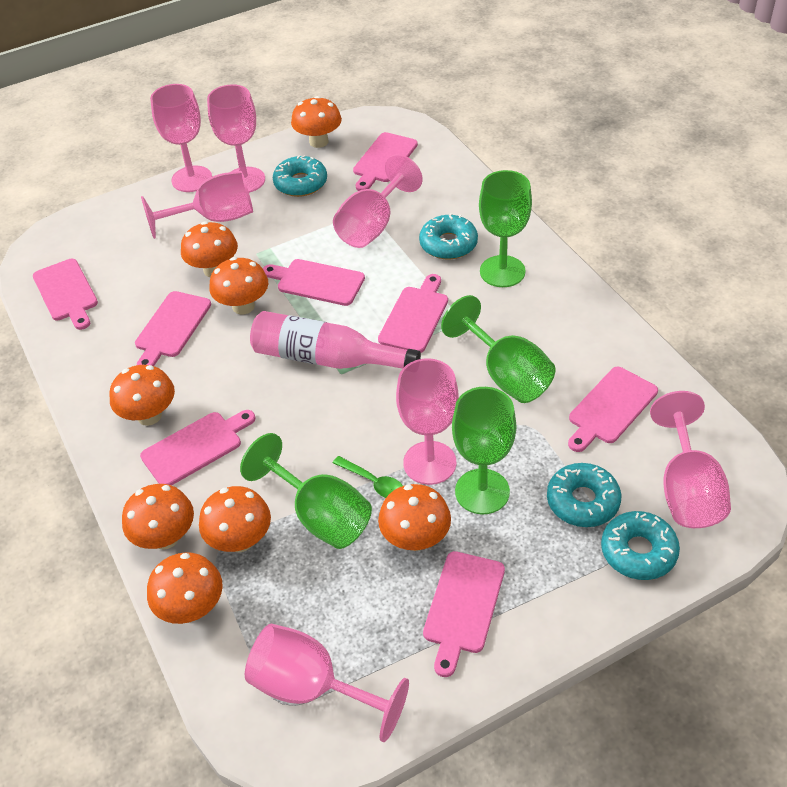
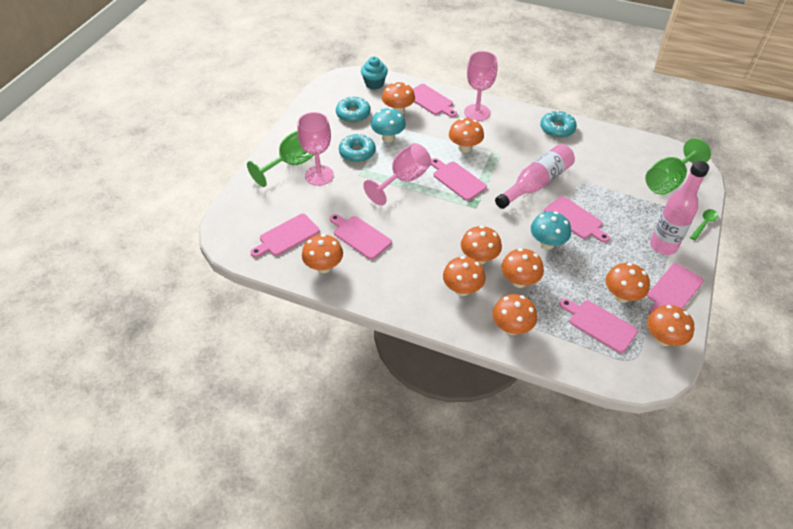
green goblet: [240,433,372,549] [441,295,556,403] [452,387,516,514] [479,170,532,287] = 4 -> [247,131,314,187] [645,138,711,195] = 2
orange mushroom: [109,365,175,426] [122,484,194,550] [147,552,223,624] [181,221,238,277] [199,486,271,552] [209,257,268,315] [291,96,342,148] [378,484,451,551] = 8 -> [302,234,343,273] [382,82,415,115] [443,256,486,296] [449,118,484,153] [461,226,502,265] [492,294,537,335] [501,248,544,288] [606,263,650,303] [647,305,694,346] = 9
pink bottle: [250,311,421,369] = 1 -> [495,144,575,209] [650,161,709,255] = 2
pink cutting board: [33,259,98,330] [135,291,211,366] [140,410,255,486] [263,259,365,306] [353,132,418,191] [378,274,448,353] [423,551,505,677] [568,367,658,452] = 8 -> [251,214,319,257] [330,214,392,260] [413,84,457,118] [431,158,487,201] [544,196,610,243] [560,298,638,353] [647,263,704,315] = 7
pink goblet: [141,171,253,239] [150,84,212,192] [207,84,265,193] [245,624,409,742] [333,154,423,248] [396,358,459,485] [650,391,731,528] = 7 -> [297,112,334,186] [363,143,431,206] [464,51,497,121] = 3
turquoise cupcake: none = 0 -> [361,56,388,90] = 1
turquoise donut: [273,155,327,197] [419,213,478,260] [547,463,621,527] [601,511,680,580] = 4 -> [336,97,371,123] [339,134,376,162] [540,111,577,138] = 3
turquoise mushroom: none = 0 -> [371,108,406,142] [531,211,571,250] = 2

